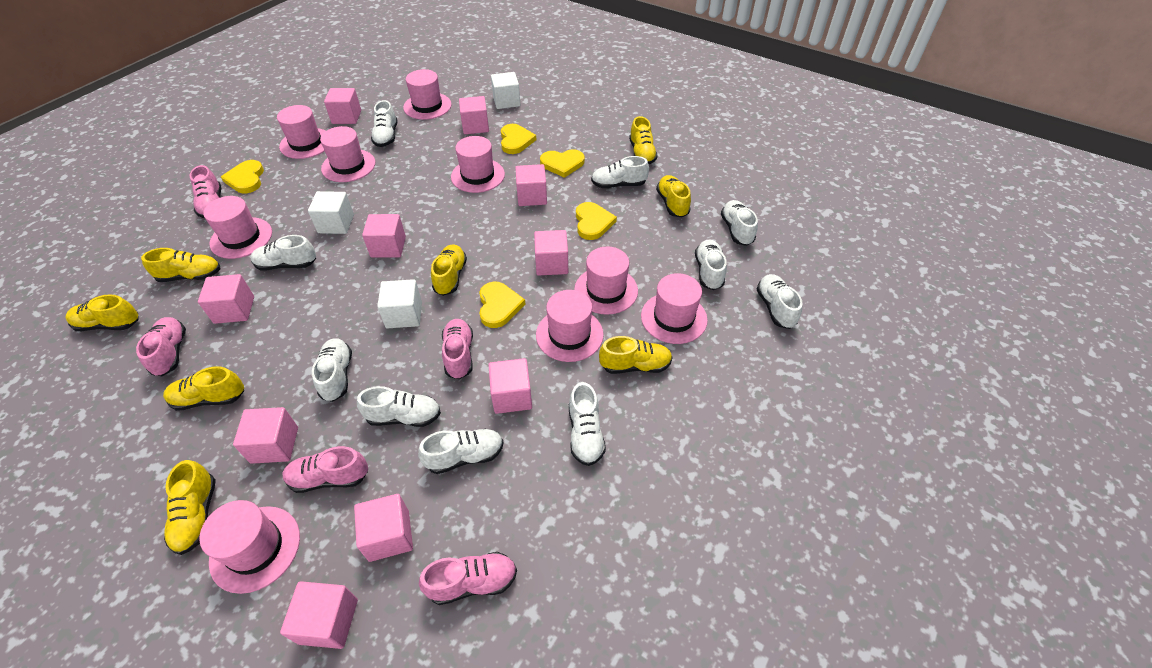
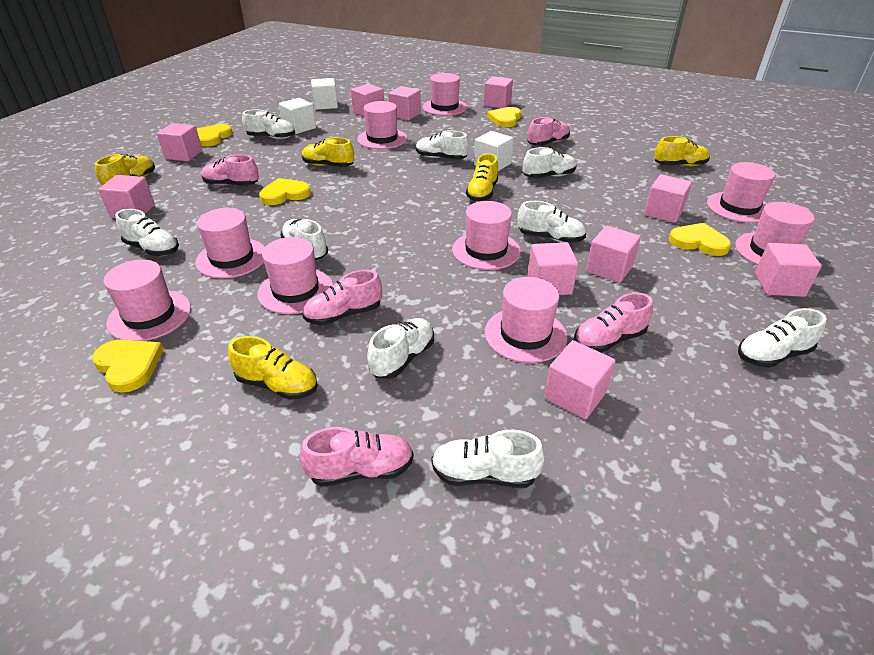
white shoe: [251,235,316,271] [312,338,352,402] [357,386,441,427] [371,100,398,147] [418,429,504,474] [569,382,606,466] [591,156,649,188] [695,239,727,290] [721,200,758,246] [757,274,803,329] = 10 -> [115,209,179,256] [242,109,295,139] [281,219,328,260] [367,318,434,379] [416,130,469,160] [431,430,545,488] [517,201,586,243] [523,147,577,178] [738,308,827,368] = 9
yellow shoe: [65,294,139,331] [141,248,220,282] [163,367,244,411] [164,460,216,555] [431,244,467,296] [599,336,673,374] [629,116,658,164] [656,175,691,217] = 8 -> [95,154,155,185] [228,336,318,400] [302,137,354,167] [466,153,498,201] [654,136,710,166] = 5

